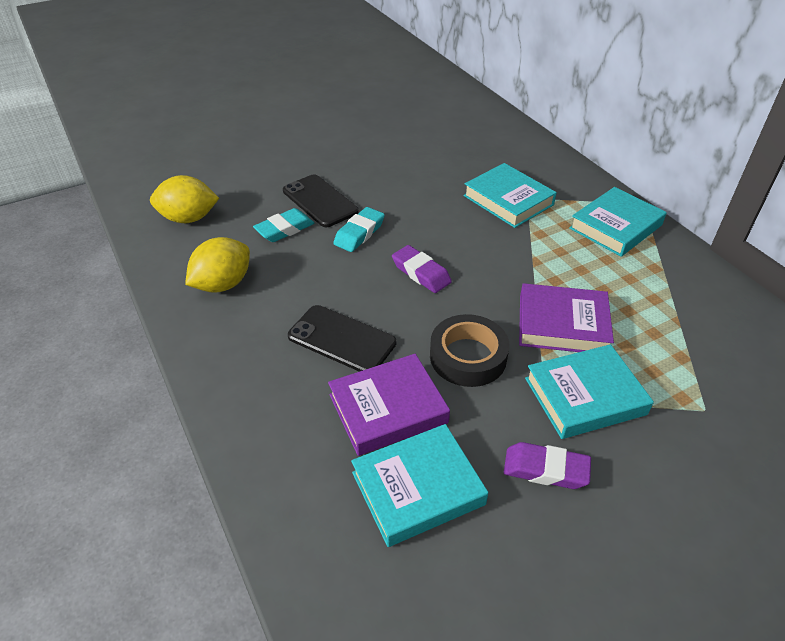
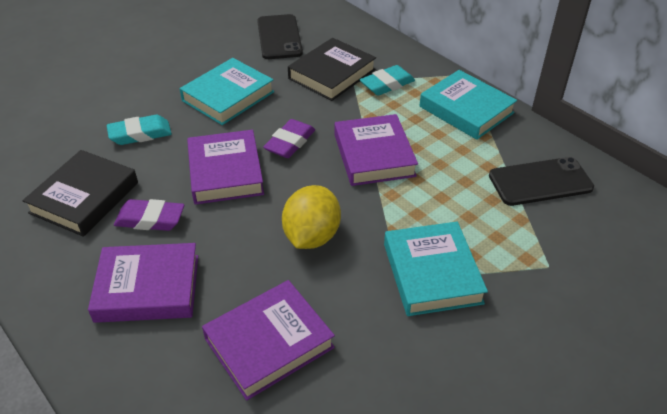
black book: none = 0 -> [22,150,138,237] [288,38,376,101] = 2
black tape: [430,314,510,387] = 1 -> none = 0
purple book: [328,354,450,456] [519,283,614,352] = 2 -> [88,243,198,323] [187,130,264,205] [202,280,335,401] [334,114,418,186] = 4
turquoise book: [351,424,488,547] [463,163,557,228] [525,344,654,439] [569,187,667,257] = 4 -> [180,58,274,125] [384,222,488,316] [419,70,517,140] = 3
yellow lemon: [150,175,219,223] [185,237,250,293] = 2 -> [282,185,341,249] = 1

